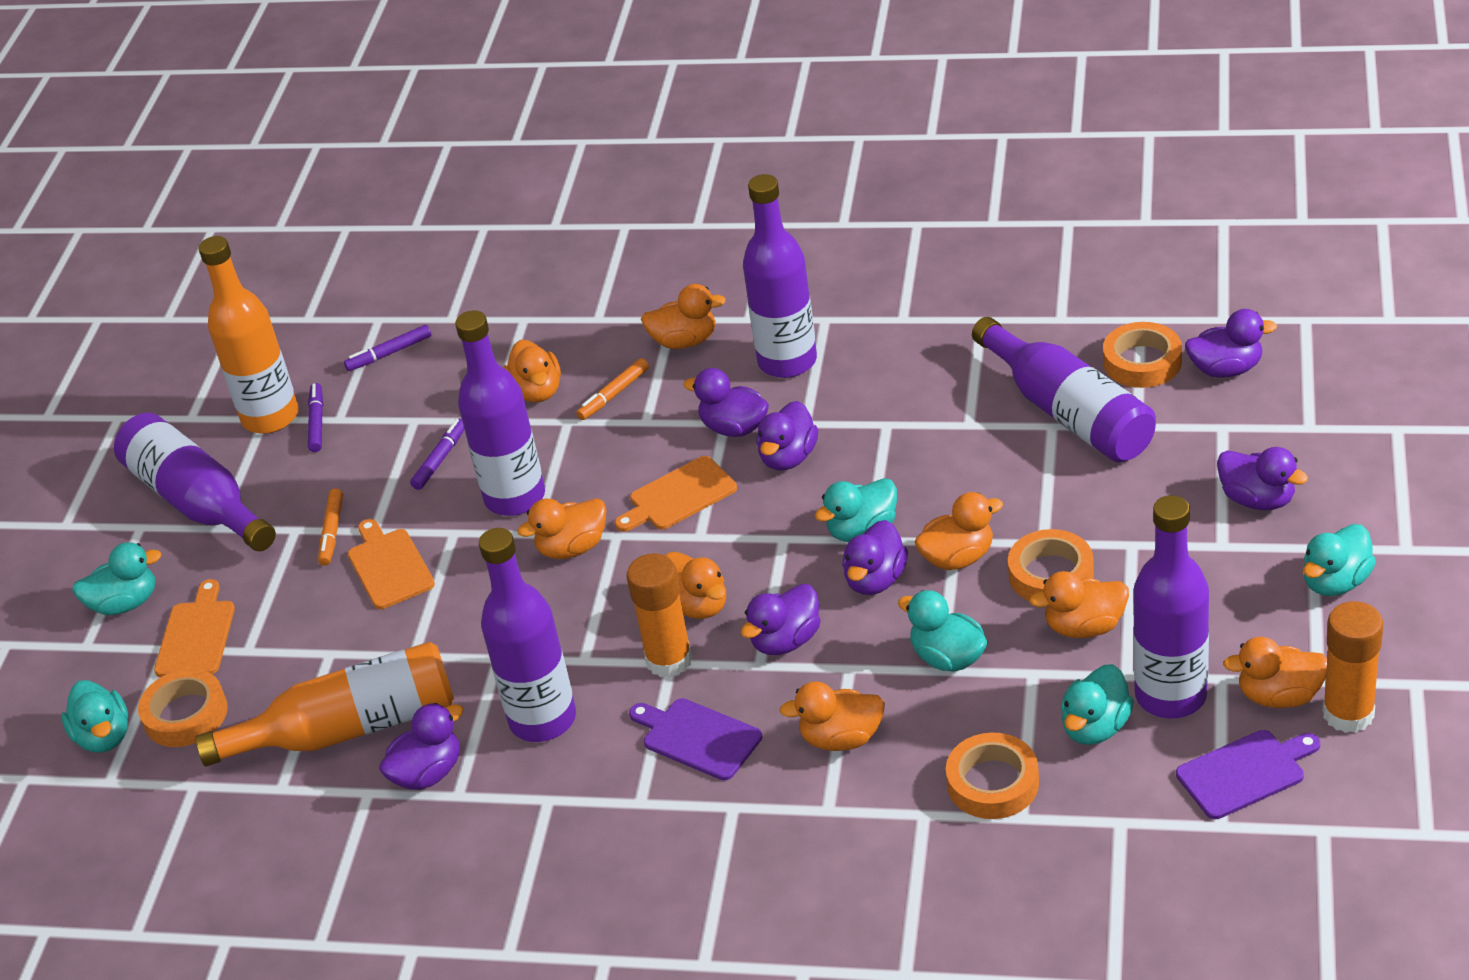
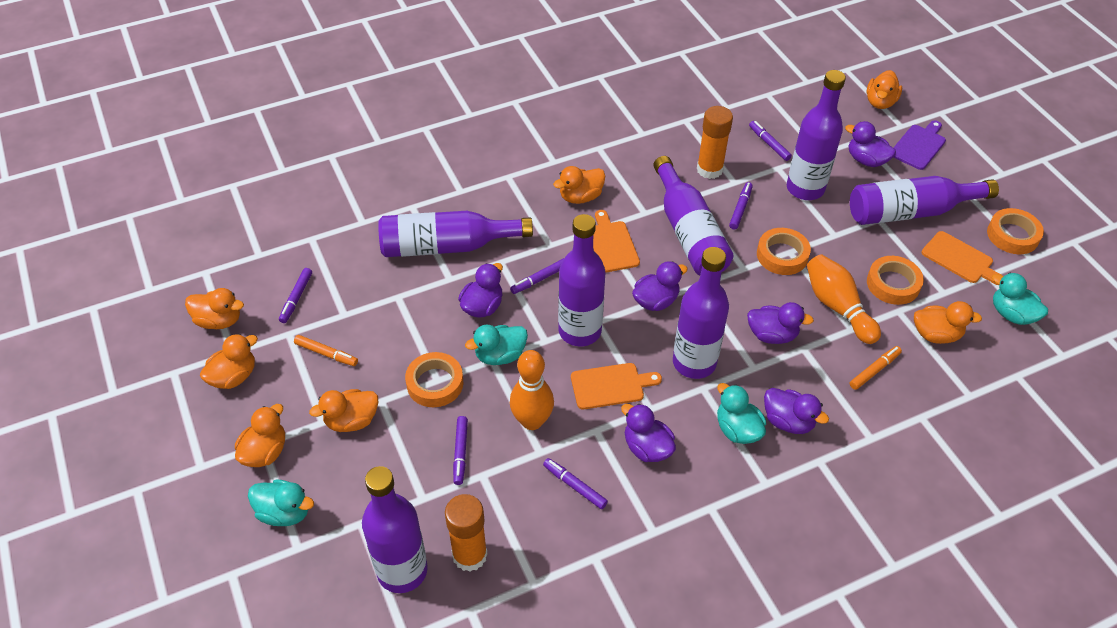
orange bottle: [195,642,454,766] [199,236,299,434] = 2 -> none = 0
orange bowling pin: none = 0 -> [510,350,554,430] [807,254,881,344] = 2
orange duck: [503,340,561,403] [517,498,607,559] [641,284,726,349] [665,552,726,619] [780,682,885,751] [914,492,1003,570] [1029,571,1129,638] [1223,637,1327,708] = 8 -> [185,288,244,329] [200,334,258,389] [235,404,285,467] [309,389,378,432] [553,166,605,204] [867,70,902,109] [914,301,982,344] = 7
purple bottle: [114,413,276,551] [455,311,545,516] [479,528,576,742] [743,174,817,378] [972,317,1156,463] [1133,495,1209,719] = 6 -> [362,466,428,593] [378,211,533,257] [558,214,605,346] [653,156,733,275] [673,247,729,379] [787,70,846,200] [850,176,999,225] = 7
purple cutting board: [629,698,762,780] [1176,730,1320,819] = 2 -> [893,120,946,170] = 1
purple duck: [379,703,463,790] [683,368,769,437] [741,584,821,655] [757,401,818,470] [842,520,908,595] [1185,309,1277,378] [1217,447,1308,510] = 7 -> [458,263,503,318] [621,404,676,462] [632,261,688,311] [747,302,814,344] [764,388,829,434] [845,121,896,167] = 6
purple marker: [308,383,323,452] [344,325,431,371] [410,418,465,490] = 3 -> [279,268,312,323] [453,416,468,485] [510,258,564,294] [543,458,608,509] [729,182,753,230] [749,121,792,161] = 6
turquoise duck: [61,680,129,752] [72,542,162,615] [815,478,897,542] [898,590,987,672] [1061,664,1134,745] [1303,524,1376,596] = 6 -> [248,479,314,526] [465,325,528,365] [717,383,766,444] [992,273,1048,325] = 4

